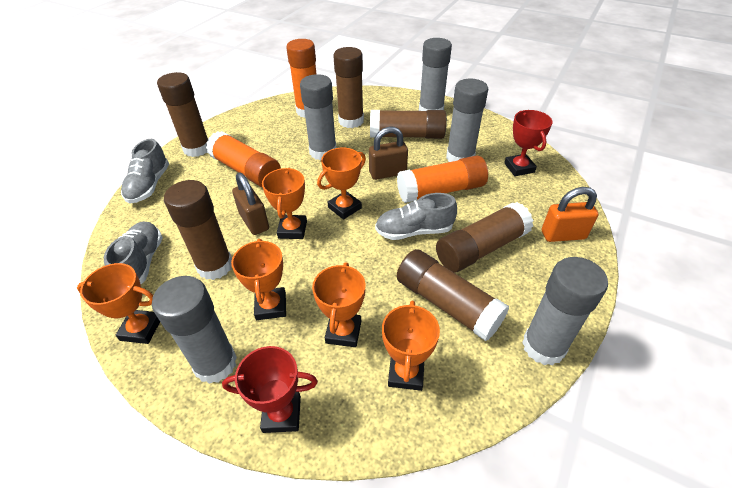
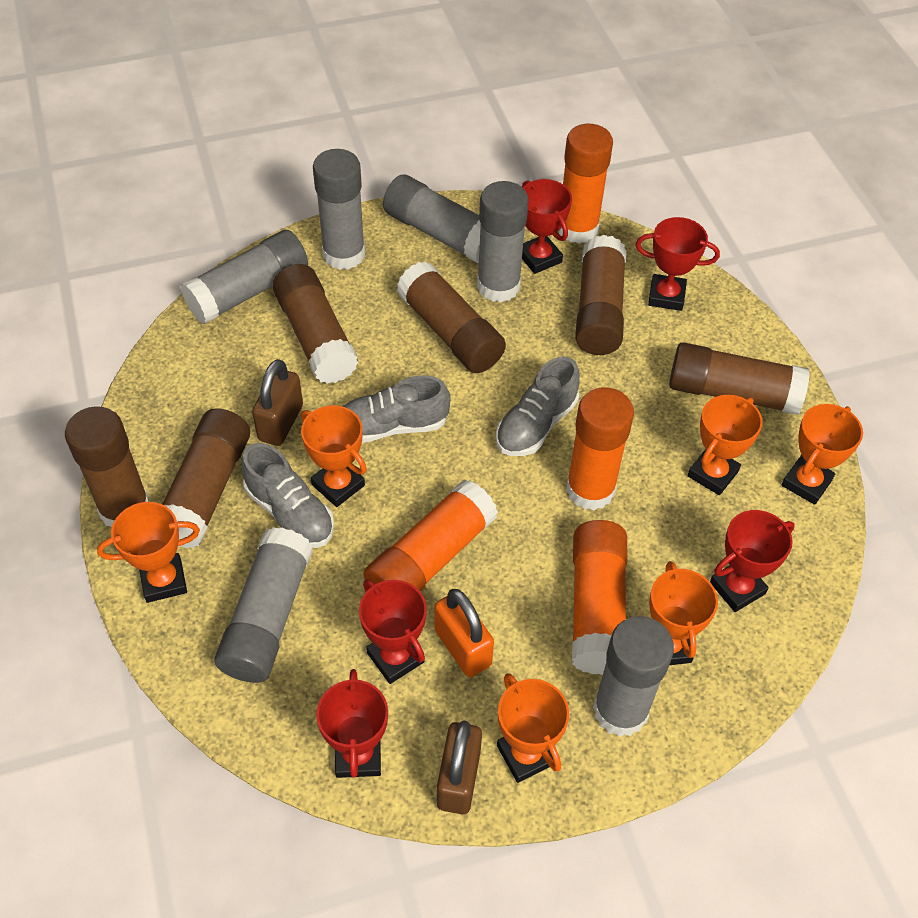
grey glue stick: [152,276,237,384] [300,74,336,160] [419,38,452,111] [446,79,488,162] [522,257,608,366] = 5 -> [181,230,308,324] [214,527,313,683] [313,149,365,270] [383,175,481,263] [477,181,529,302] [593,616,674,737] = 6
orange glue stick: [206,131,281,188] [286,39,316,118] [397,155,488,203] = 3 -> [363,480,498,592] [559,124,613,244] [566,387,634,510] [572,520,627,675] = 4
red trophy: [222,346,318,433] [504,110,553,176] = 2 -> [316,669,388,778] [359,579,427,684] [522,179,572,274] [636,217,720,311] [710,510,795,612] = 5

